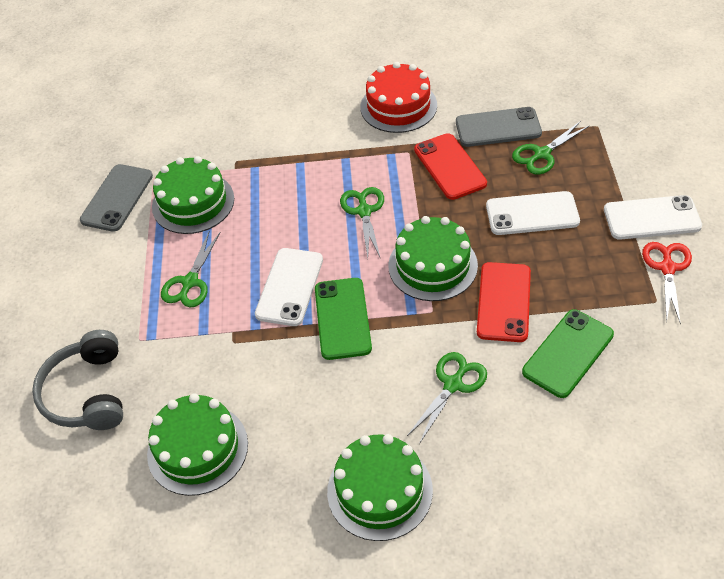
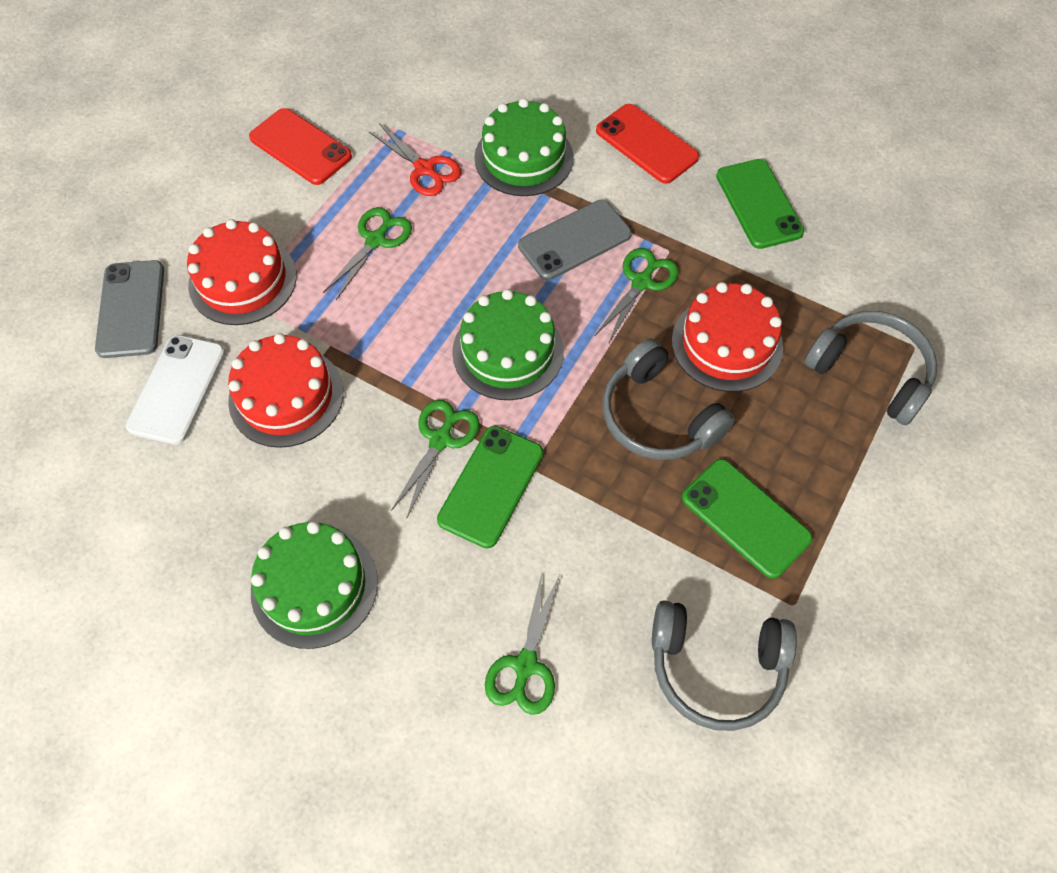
green cake: [147,393,248,496] [152,156,234,234] [327,434,433,541] [388,216,478,301] = 4 -> [251,521,378,649] [452,289,564,400] [474,98,574,196] = 3
green phone: [315,278,372,360] [522,309,614,398] = 2 -> [437,426,543,548] [682,459,813,579] [716,159,804,249] = 3
grey headphones: [32,330,123,430] = 1 -> [602,338,735,460] [652,600,797,731] [804,311,937,425] = 3
red cake: [360,62,437,133] = 1 -> [187,219,297,325] [228,333,344,448] [672,282,783,392] = 3
white phone: [255,248,323,326] [486,191,580,235] [604,195,702,240] = 3 -> [126,335,226,445] = 1

